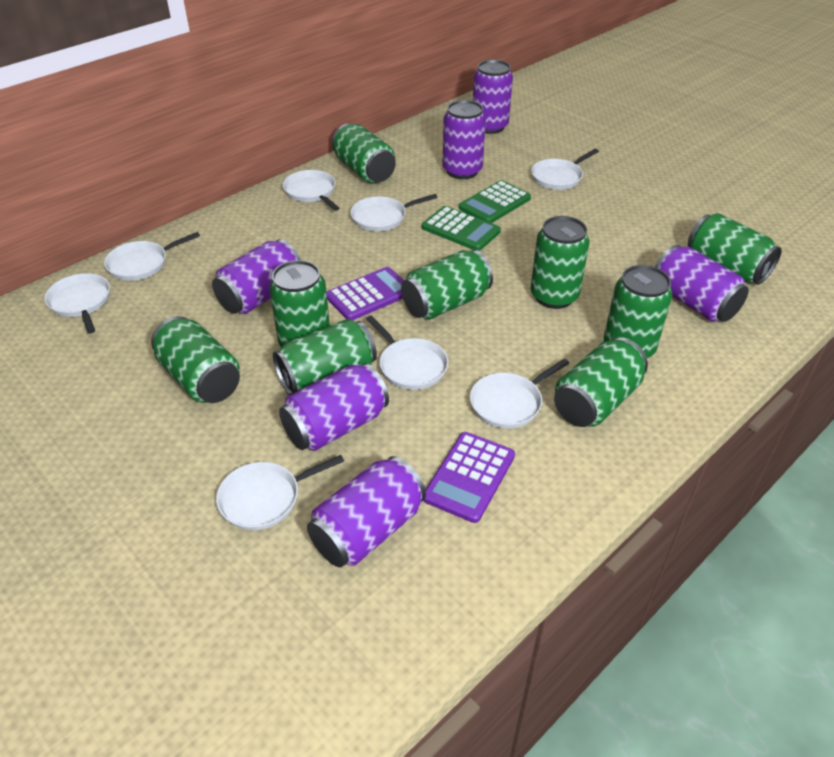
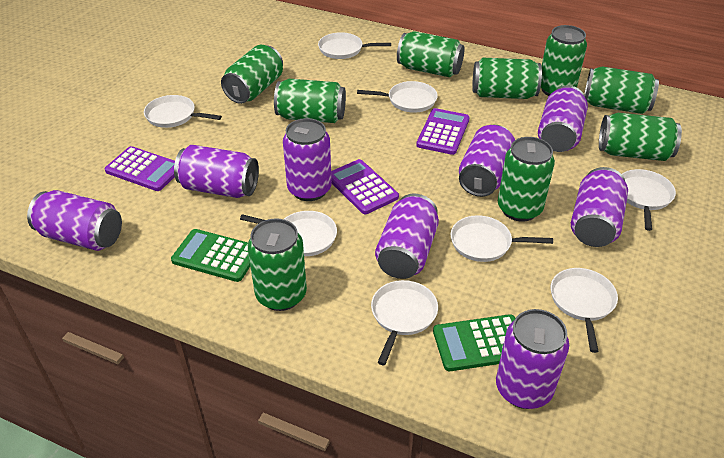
purple calculator: [327,267,404,320] [423,432,515,523] = 2 -> [105,146,175,191] [331,159,399,214] [416,108,470,155] = 3
purple can: [212,239,301,314] [279,363,389,451] [307,456,426,567] [443,100,486,179] [473,60,513,134] [655,245,749,322] = 6 -> [27,190,122,251] [174,145,259,198] [283,118,332,201] [375,194,439,279] [459,125,515,197] [496,309,569,409] [538,86,588,152] [571,167,628,247] = 8

